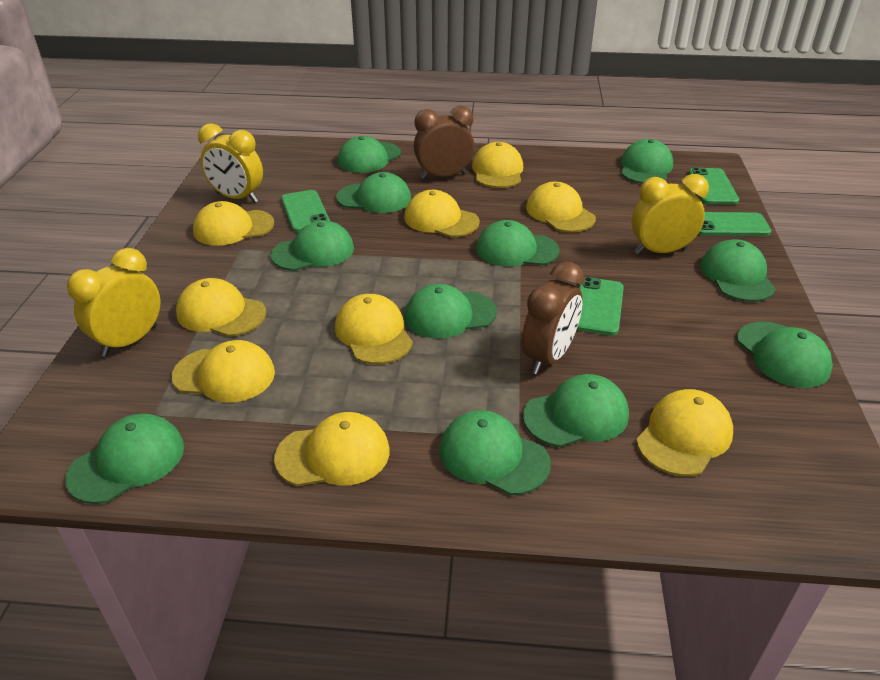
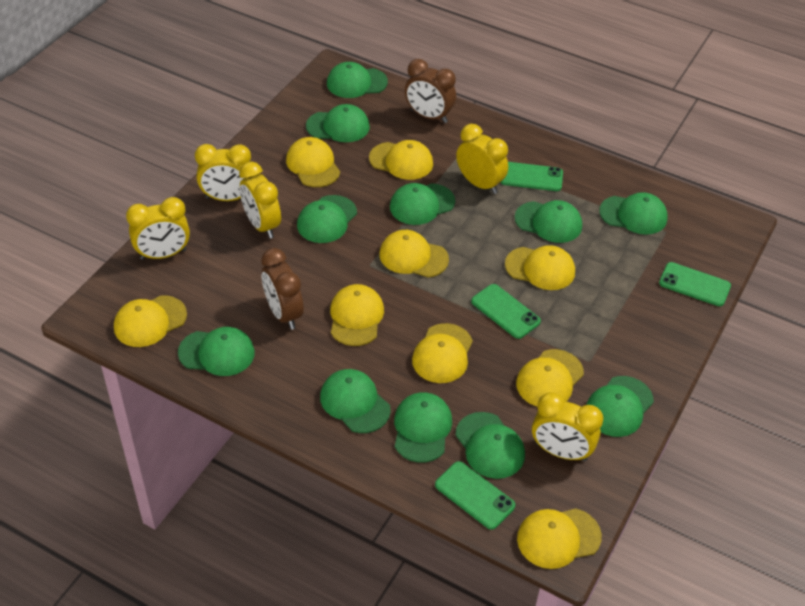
yellow clock: [67,248,160,357] [198,123,263,203] [631,174,709,254] = 3 -> [126,197,190,260] [195,144,251,201] [239,162,281,239] [456,124,508,194] [532,392,603,461] = 5

